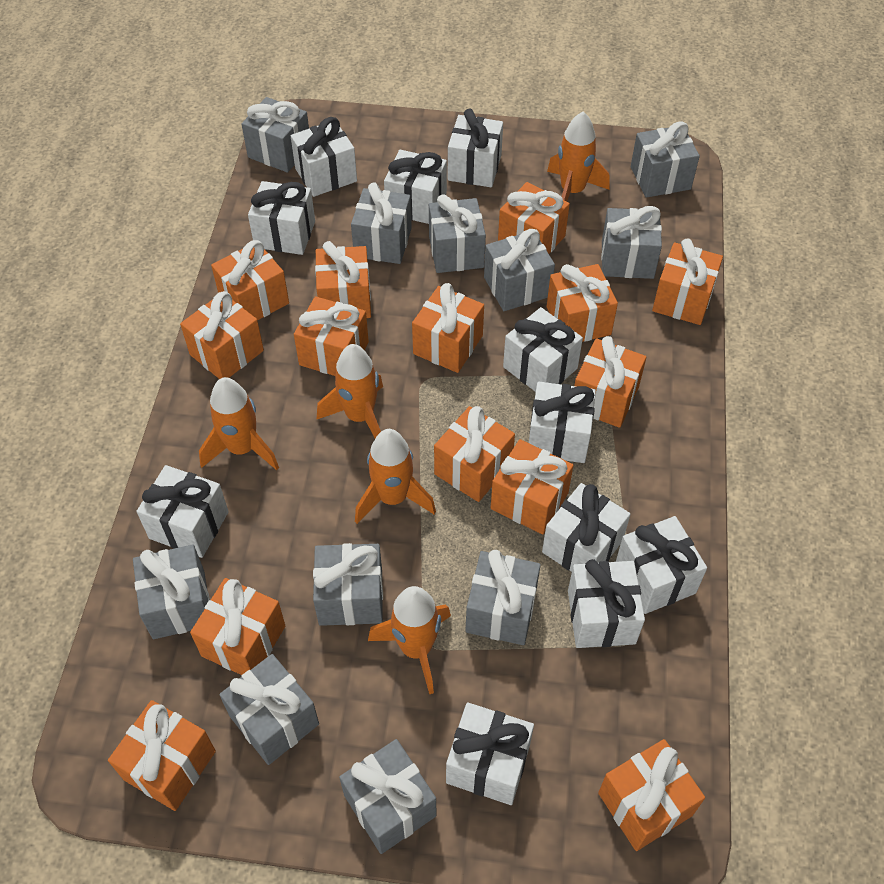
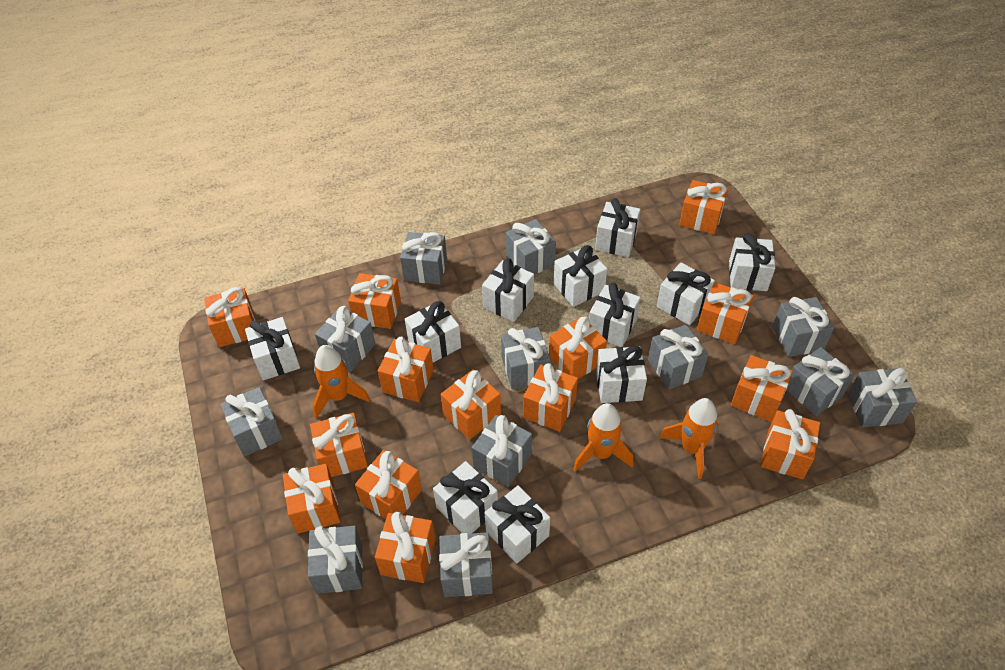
grey gift: [133,545,210,639] [219,654,319,765] [242,97,309,173] [313,543,383,626] [339,739,436,854] [351,182,412,264] [429,194,486,273] [466,550,541,645] [484,229,555,311] [601,206,662,279] [631,121,700,198] = 11 -> [220,387,283,457] [308,526,363,594] [315,306,375,372] [400,232,447,285] [439,532,493,597] [472,415,532,487] [501,327,550,389] [506,219,556,275] [648,325,708,390] [772,297,834,357] [786,347,854,416] [848,368,917,427] = 12
orange rocket: [199,377,279,470] [317,344,383,438] [355,429,436,524] [368,586,451,694] [547,112,609,201] = 5 -> [313,345,370,418] [573,403,633,471] [659,398,719,479] = 3

